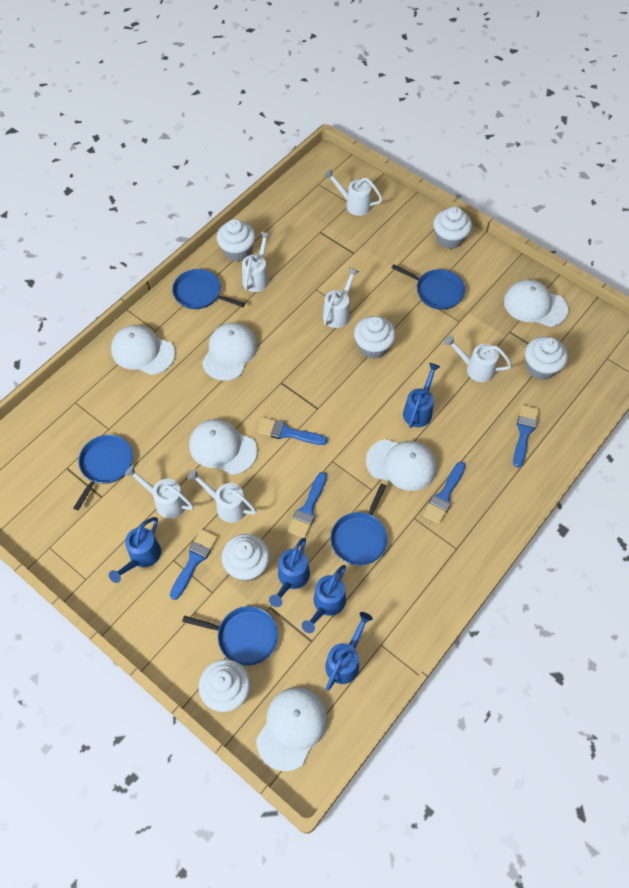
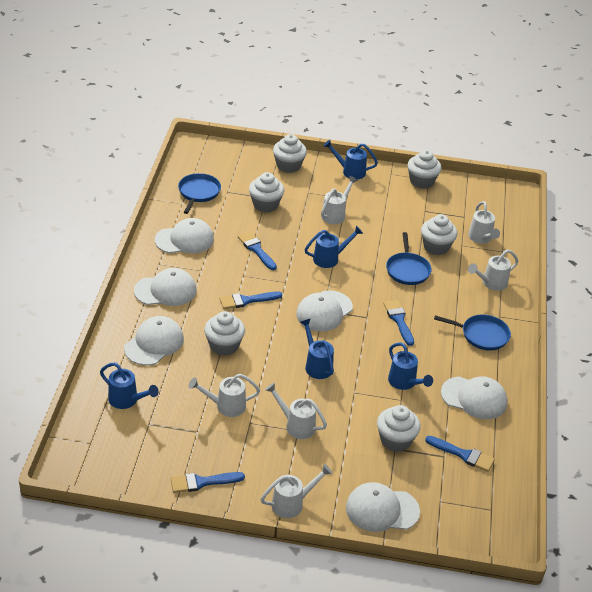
blue pan: [73,435,133,510] [172,269,245,309] [182,606,278,666] [330,484,387,566] [392,264,465,310] = 5 -> [178,173,221,214] [386,232,432,285] [434,314,511,351] = 3

